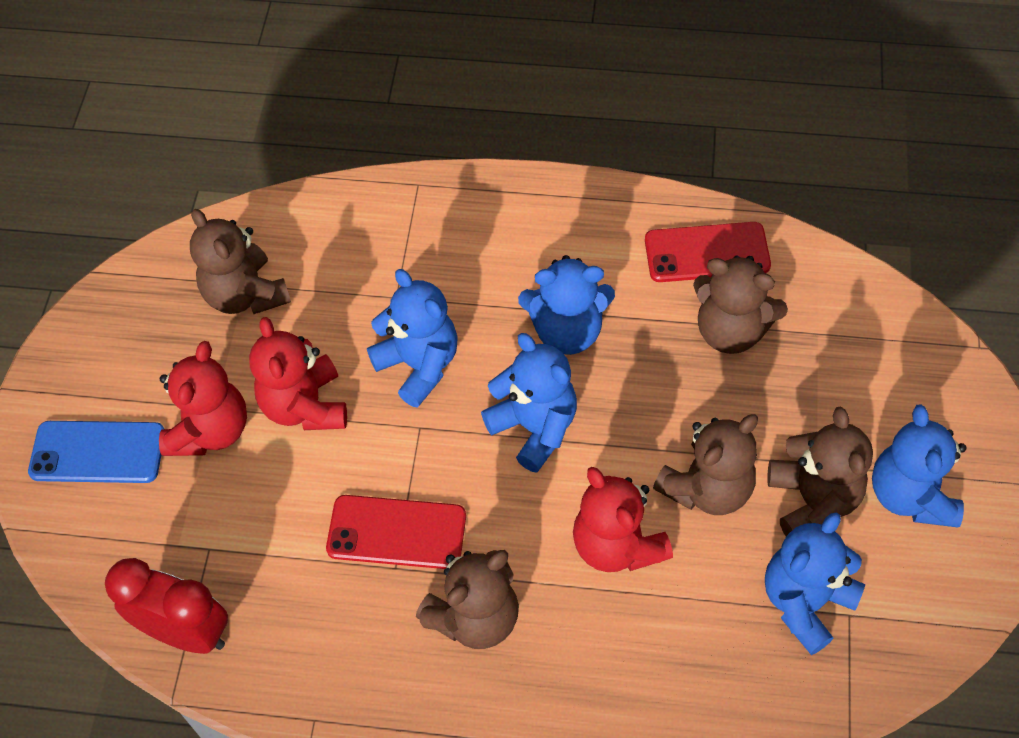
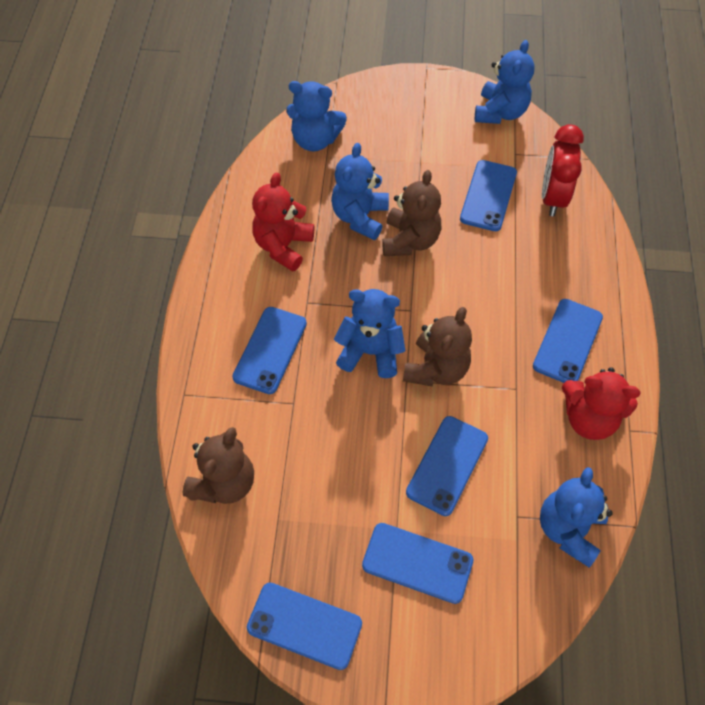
blue phone: [28,421,164,483] = 1 -> [232,307,307,394] [247,583,362,670] [362,523,473,604] [406,416,488,516] [460,160,517,231] [533,299,603,383] = 6
brown teddy bear: [190,209,291,314] [416,550,519,649] [653,414,758,515] [693,255,788,354] [767,407,873,536] = 5 -> [183,427,254,504] [382,170,441,256] [403,307,472,387] = 3
red phone: [326,495,466,569] [645,222,771,282] = 2 -> none = 0
red teddy bear: [159,341,247,456] [249,317,347,430] [573,467,673,572] = 3 -> [252,172,314,271] [562,367,641,440] = 2

